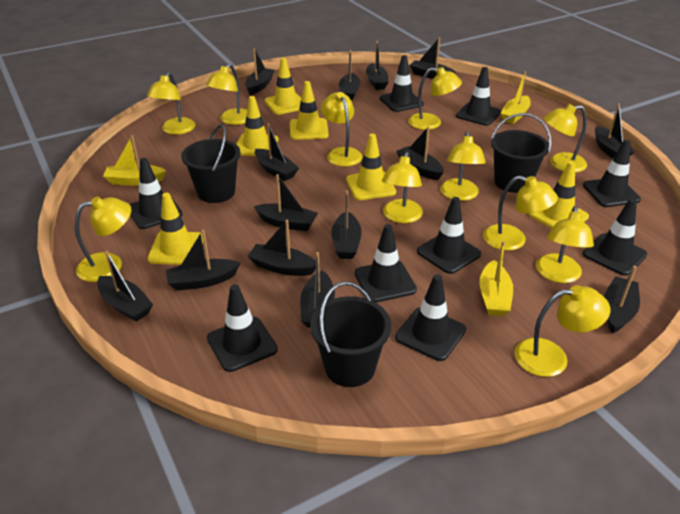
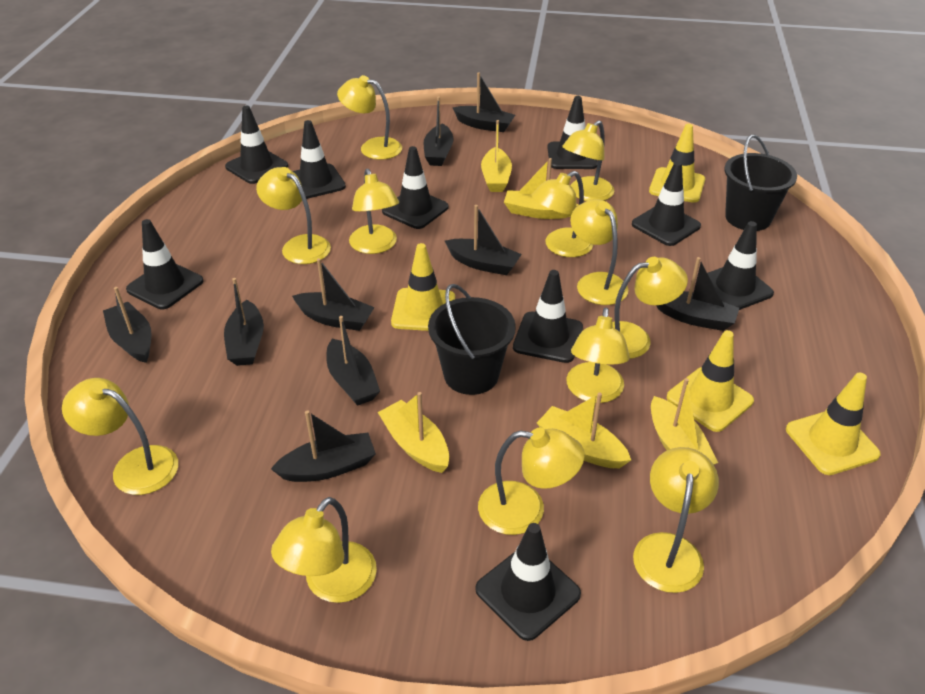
black boat: [97,251,153,322] [166,230,240,291] [245,48,275,95] [247,220,316,276] [254,174,318,231] [255,123,299,181] [300,252,335,328] [331,190,362,259] [339,50,360,101] [366,41,389,90] [396,127,444,180] [409,37,455,79] [595,103,635,159] [604,266,640,334] = 14 -> [103,287,151,363] [224,278,264,366] [271,410,376,482] [292,258,375,331] [326,316,380,406] [424,96,453,166] [445,205,522,275] [453,72,515,132] [656,257,739,331] = 9
black bucket: [181,124,240,203] [310,282,391,387] [491,113,551,193] = 3 -> [428,284,516,395] [724,134,797,231] = 2
yellow boat: [103,135,166,186] [479,241,513,316] [501,71,531,124] = 3 -> [378,392,449,473] [481,120,512,192] [504,158,578,219] [537,393,631,468] [651,378,718,465] = 5
yellow lamp: [75,196,131,282] [147,72,196,135] [206,64,247,125] [321,92,362,167] [382,152,423,223] [408,67,462,130] [440,132,486,201] [483,176,558,251] [514,285,610,377] [536,206,594,283] [544,104,587,173] = 11 -> [62,378,178,495] [256,167,331,264] [271,497,377,603] [337,75,402,160] [349,169,399,254] [478,428,585,535] [532,171,593,257] [562,120,614,201] [567,307,630,403] [570,199,628,305] [612,257,688,359] [633,447,719,593] = 12
yellow traffic cone: [148,193,203,265] [236,96,279,156] [265,58,301,115] [290,81,329,140] [346,134,396,200] [528,161,589,228] = 6 -> [391,243,455,331] [649,124,705,203] [667,330,754,432] [786,373,881,475] = 4

